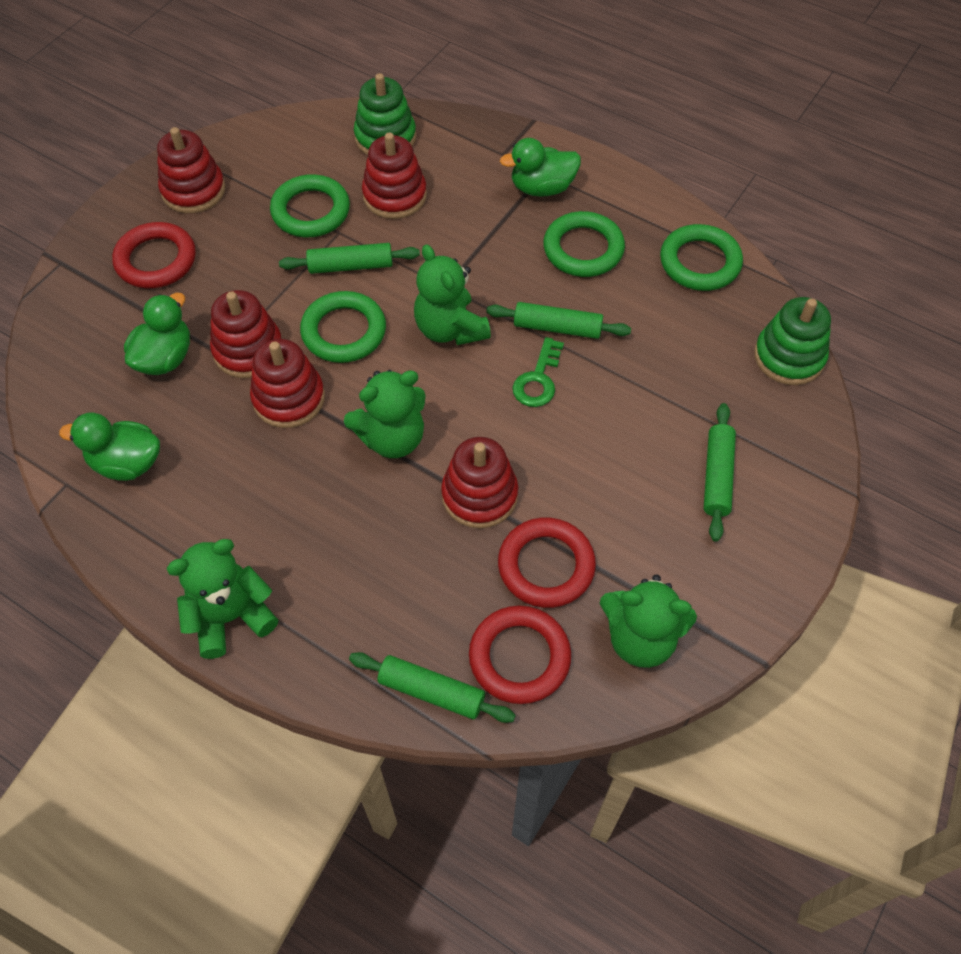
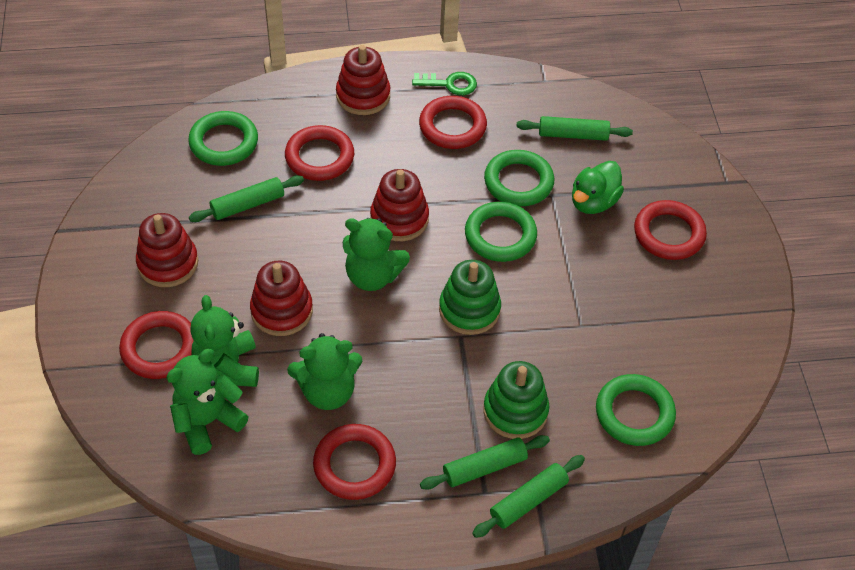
green duck: [59,413,160,481] [124,293,190,375] [500,138,581,197] = 3 -> [572,161,624,214] = 1
red ring: [112,222,196,288] [469,606,571,704] [498,518,596,608] = 3 -> [119,311,194,379] [285,125,354,181] [313,424,396,500] [419,96,487,149] [634,200,707,260] = 5
red stacking toy: [157,127,225,213] [210,290,282,378] [250,339,325,428] [362,133,427,219] [441,437,518,528] = 5 -> [136,213,198,287] [250,260,313,336] [336,45,390,115] [370,169,429,241] = 4

